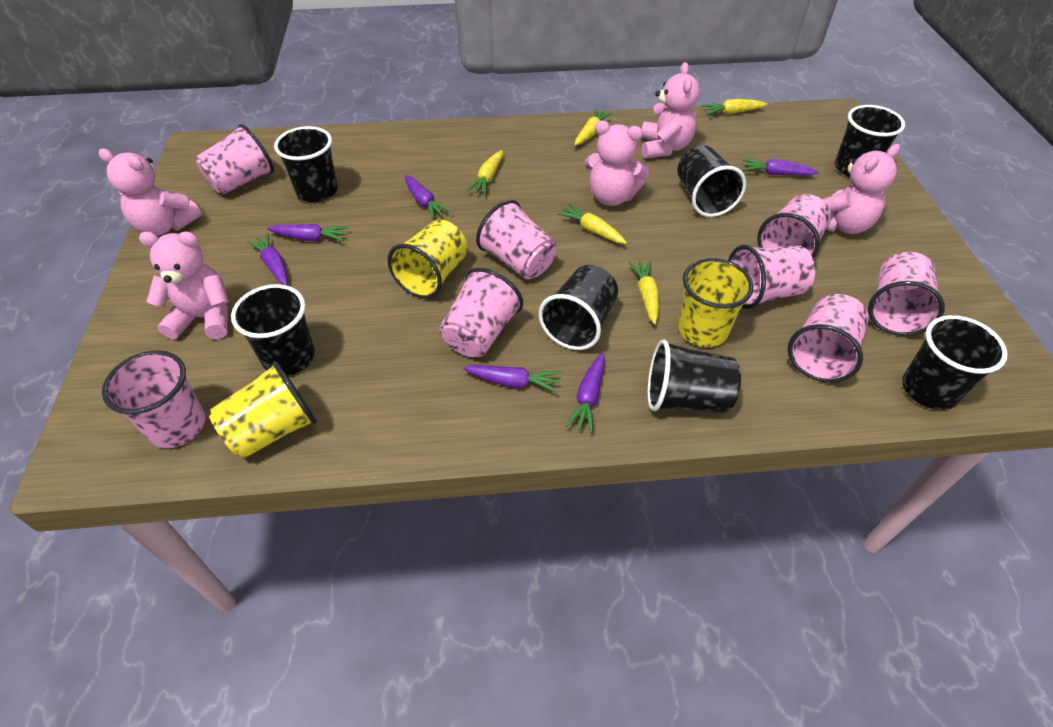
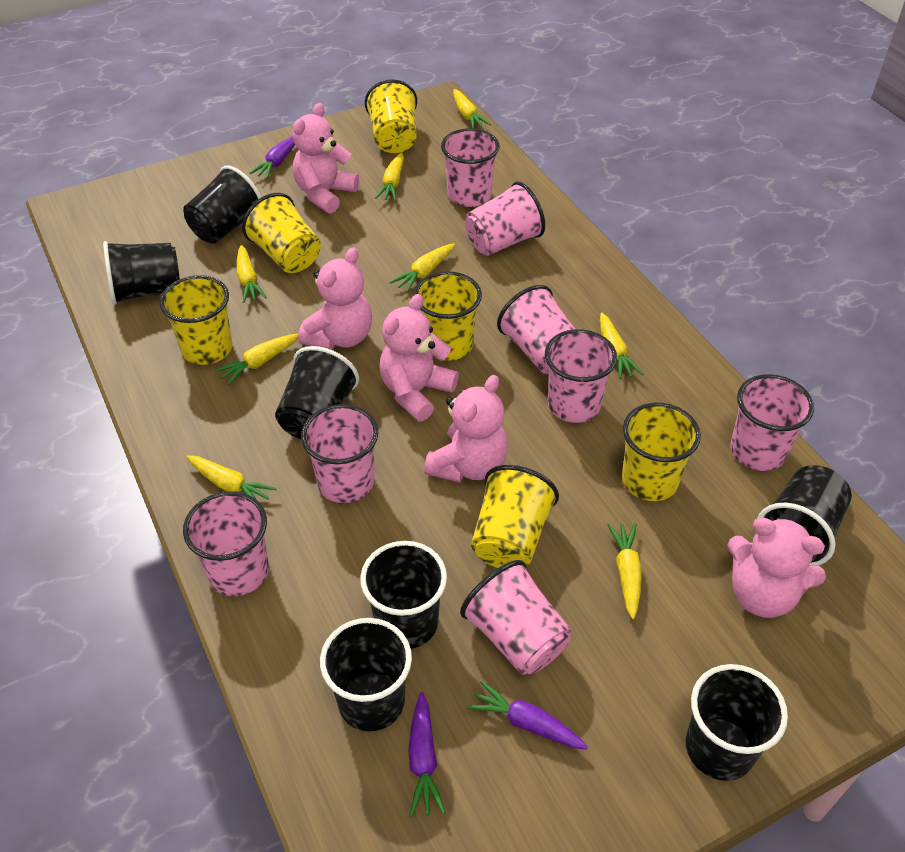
purple carrot: [247,233,288,285] [267,224,349,241] [405,175,451,219] [463,365,561,393] [566,352,605,433] [742,159,818,175] = 6 -> [250,137,295,179] [408,692,445,817] [468,680,588,750] = 3
yellow carrot: [466,150,503,195] [557,203,627,244] [575,108,612,146] [629,260,659,324] [701,99,768,115] = 5 -> [186,455,277,499] [215,334,298,385] [237,245,267,303] [375,153,404,201] [390,243,455,293] [453,89,491,128] [600,313,643,379] [607,523,642,619] = 8
yellow cup: [209,361,317,458] [387,220,468,299] [678,258,753,347] = 3 -> [160,275,232,365] [242,193,321,273] [365,79,417,153] [414,271,482,361] [471,465,559,568] [622,403,701,501] = 6

